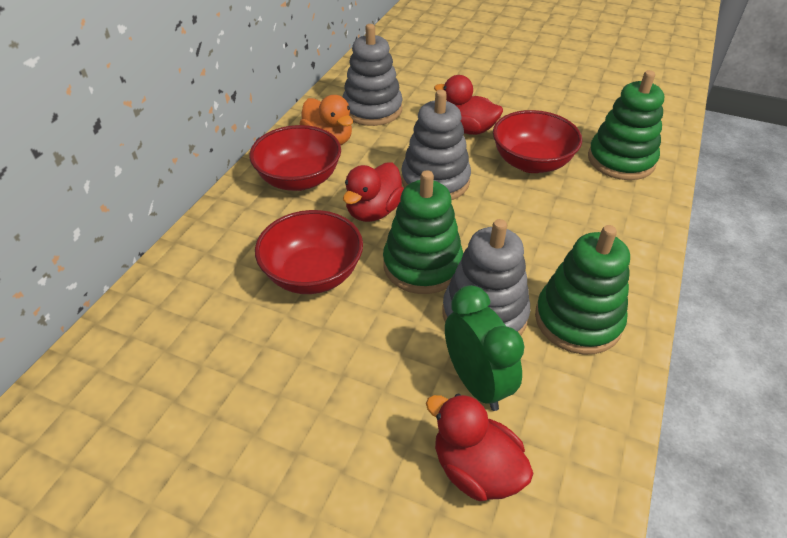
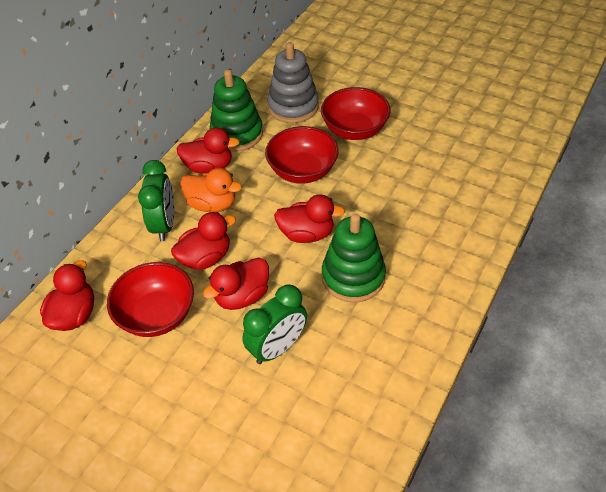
green clock: [445,285,524,411] = 1 -> [138,160,174,241] [242,285,307,364] = 2
green stacking toy: [383,170,463,294] [535,225,630,354] [588,70,664,180] = 3 -> [209,69,263,152] [322,213,386,303] = 2
grey stacking toy: [343,24,403,126] [401,90,471,200] [442,219,530,336] = 3 -> [267,42,319,123] = 1
red duck: [343,162,404,222] [426,394,534,501] [434,75,503,135] = 3 -> [40,260,94,331] [171,212,236,270] [176,127,240,174] [203,257,269,310] [274,194,345,243] = 5

